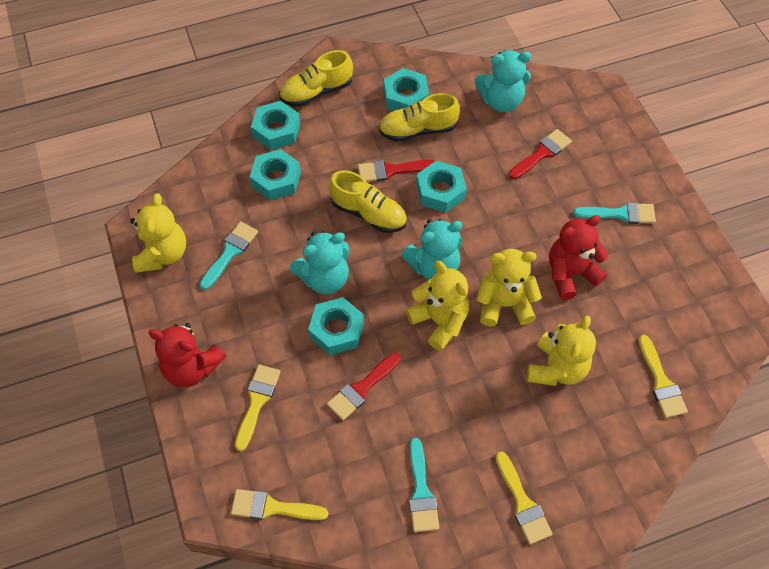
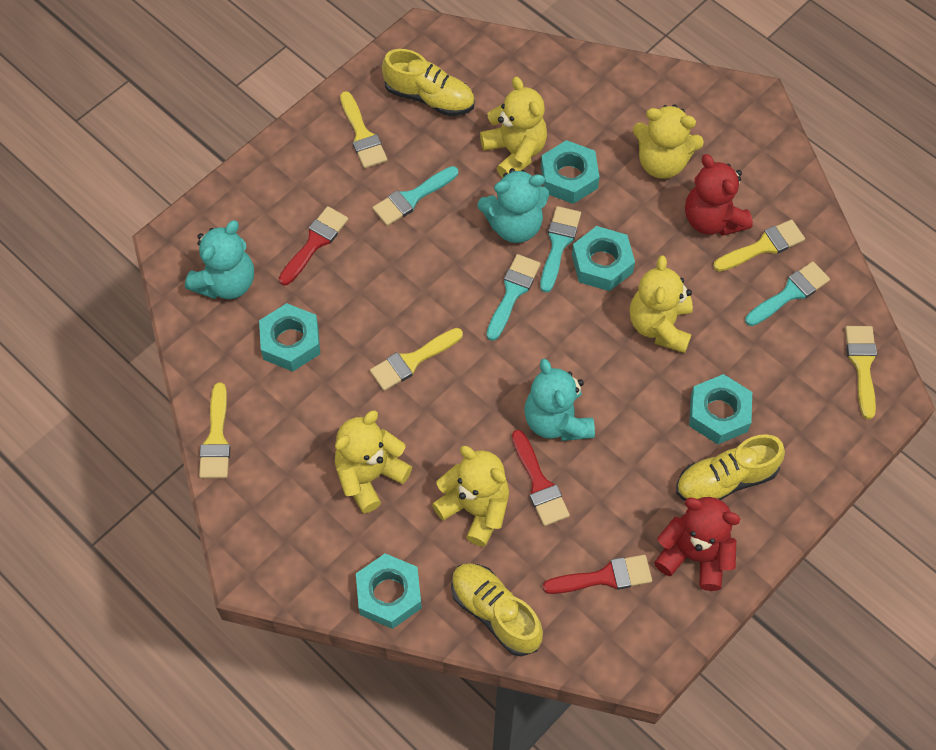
turquoise brush: [200,222,258,290] [409,438,439,532] [573,202,656,224] = 3 -> [373,166,458,226] [486,254,541,341] [540,206,581,293] [745,261,830,326] = 4
yellow brush: [231,489,328,520] [235,365,281,451] [495,452,553,545] [638,335,688,418] = 4 -> [199,383,230,478] [340,91,387,168] [370,328,463,391] [713,219,805,272] [845,326,877,419] = 5
yellow teddy bear: [130,193,186,273] [406,261,469,351] [476,249,542,327] [527,316,596,386] = 4 -> [335,410,412,514] [432,446,509,547] [480,76,547,178] [630,255,693,353] [633,104,704,179] = 5

